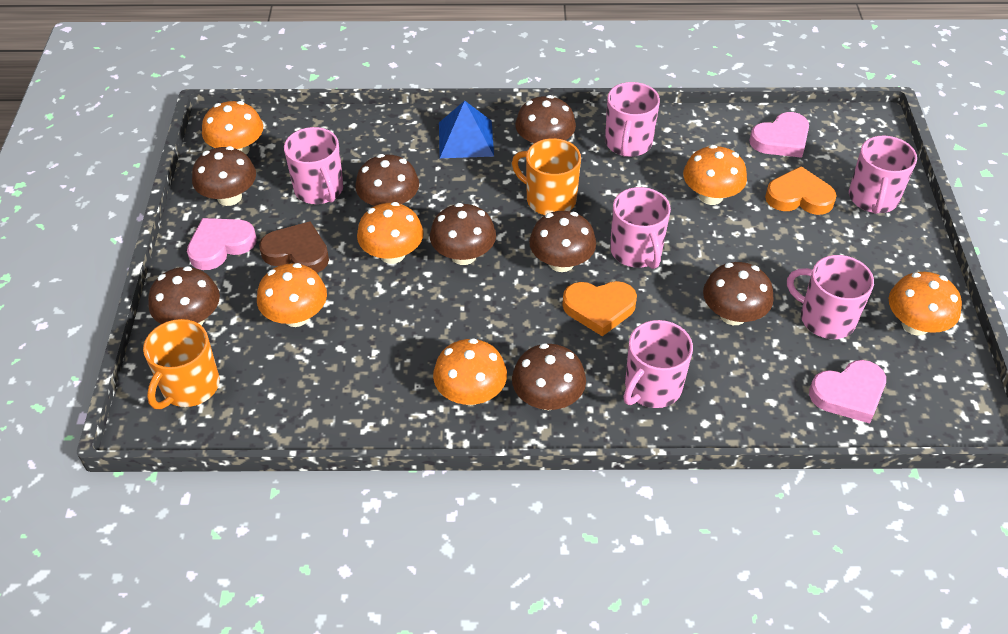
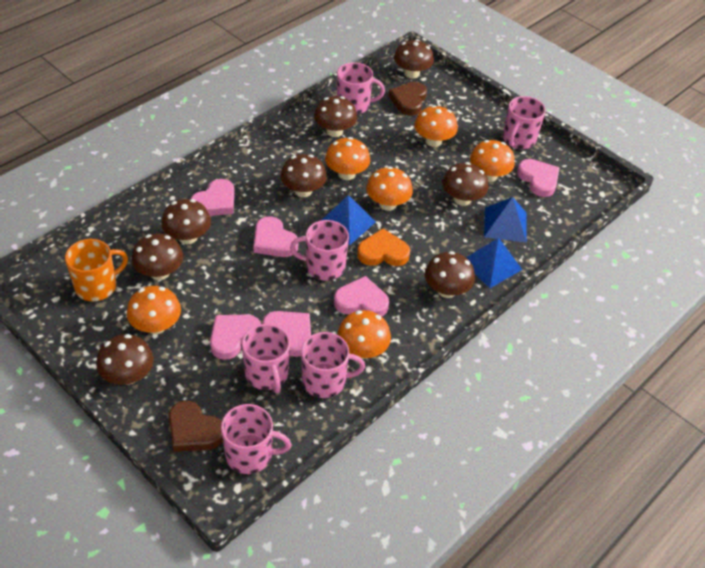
blue pyramid: [439,101,494,158] = 1 -> [322,195,376,245] [466,238,522,288] [484,197,527,243] = 3
brown heart: [259,221,329,273] = 1 -> [169,401,223,452] [388,82,427,116] = 2
orange heart: [562,281,637,336] [765,166,837,215] = 2 -> [357,228,410,266] = 1
orange mug: [143,319,220,409] [512,138,581,215] = 2 -> [65,239,128,301] = 1
pink heart: [187,218,257,270] [749,112,809,158] [809,360,886,423] = 3 -> [191,179,235,216] [210,314,261,360] [253,216,298,257] [262,311,311,357] [334,276,389,316] [517,159,559,197] = 6

